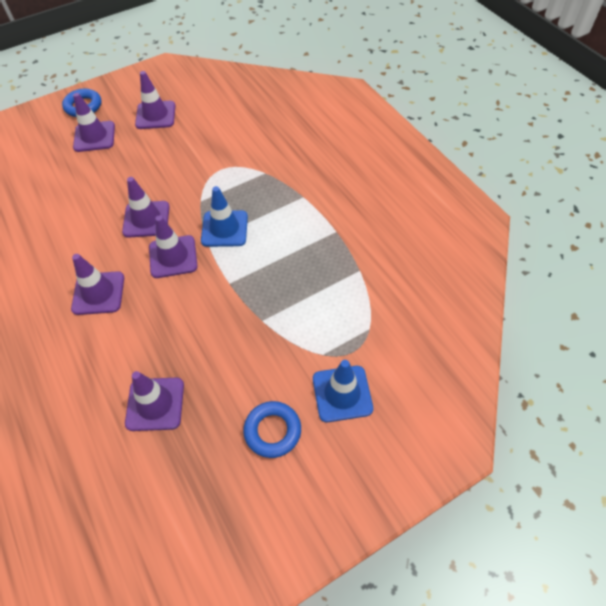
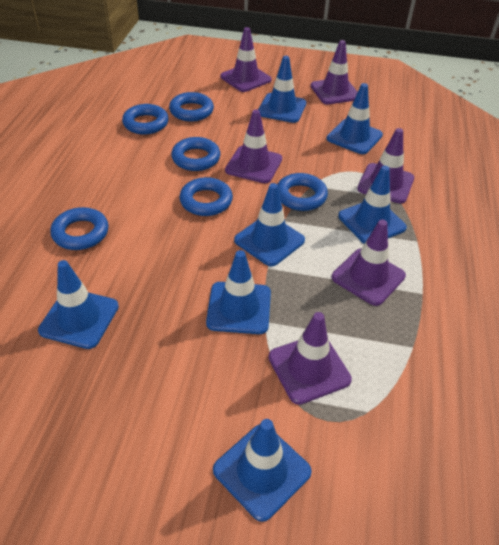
blue ring: [62,89,101,117] [243,401,301,458] = 2 -> [50,207,108,250] [122,104,168,135] [169,92,214,122] [171,137,220,171] [180,177,233,216] [277,173,328,211] = 6
blue traffic cone: [201,186,248,247] [313,360,373,422] = 2 -> [38,260,119,349] [206,250,271,334] [213,419,312,522] [234,183,305,266] [258,56,306,123] [327,83,383,154] [338,166,407,244] = 7

